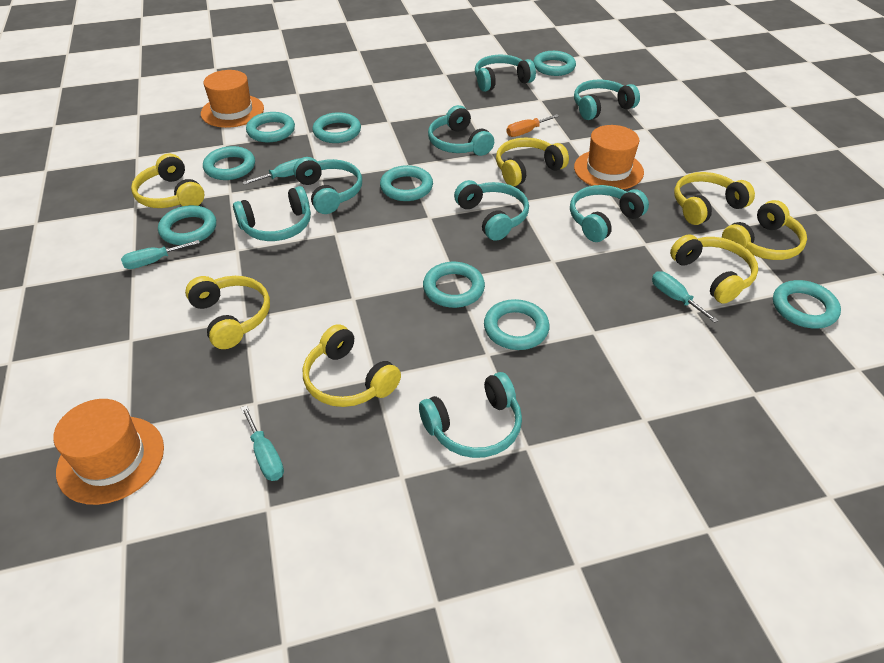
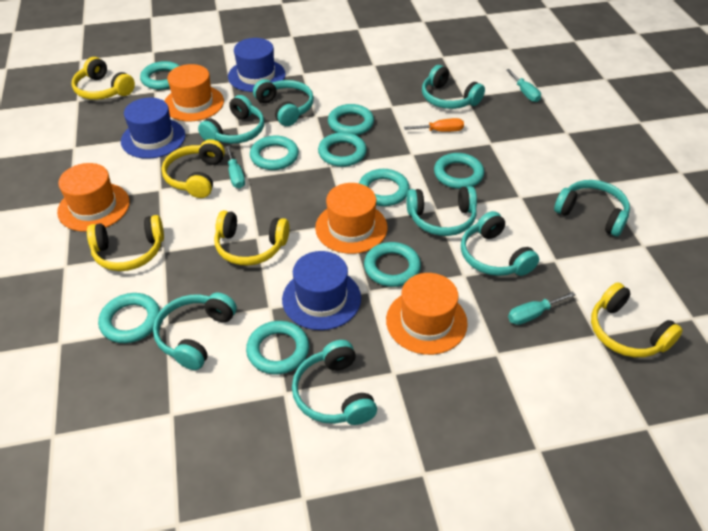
blue hat: none = 0 -> [121,98,185,159] [228,38,286,92] [282,251,361,330] = 3
orange hat: [53,399,164,505] [201,70,264,128] [574,125,644,190] = 3 -> [57,163,130,232] [164,64,224,122] [315,183,387,254] [386,273,468,355] = 4
turquoise screwdriver: [121,240,200,269] [241,405,284,481] [242,158,301,185] [652,271,719,323] = 4 -> [226,146,245,188] [506,69,541,102] [508,291,575,325] = 3
yellow headphones: [131,154,204,208] [185,276,270,349] [303,324,401,407] [496,138,569,186] [670,234,758,304] [674,172,755,225] [722,200,807,260] = 7 -> [72,57,135,100] [87,215,164,271] [161,139,225,198] [214,210,289,266] [591,282,683,357] = 5

